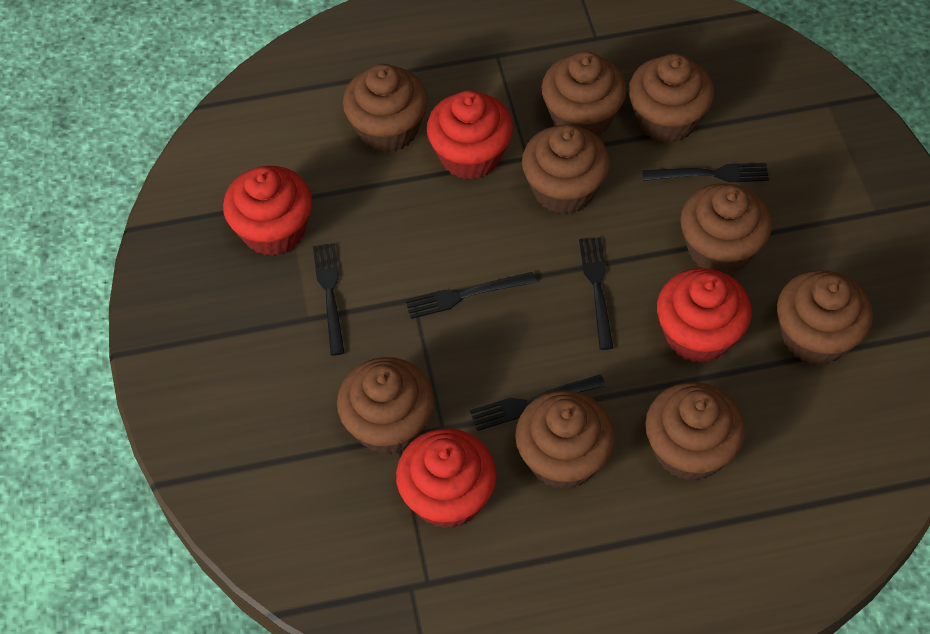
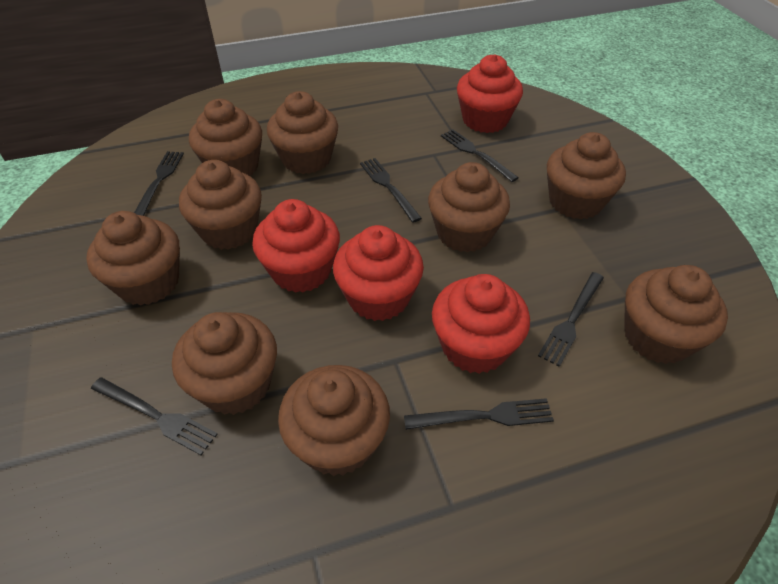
black fork: [313,243,345,356] [405,272,536,319] [470,374,605,431] [579,237,614,350] [642,163,769,182] = 5 -> [91,377,218,455] [134,151,184,216] [360,158,422,223] [404,398,554,430] [441,129,519,182] [538,272,604,367] = 6

